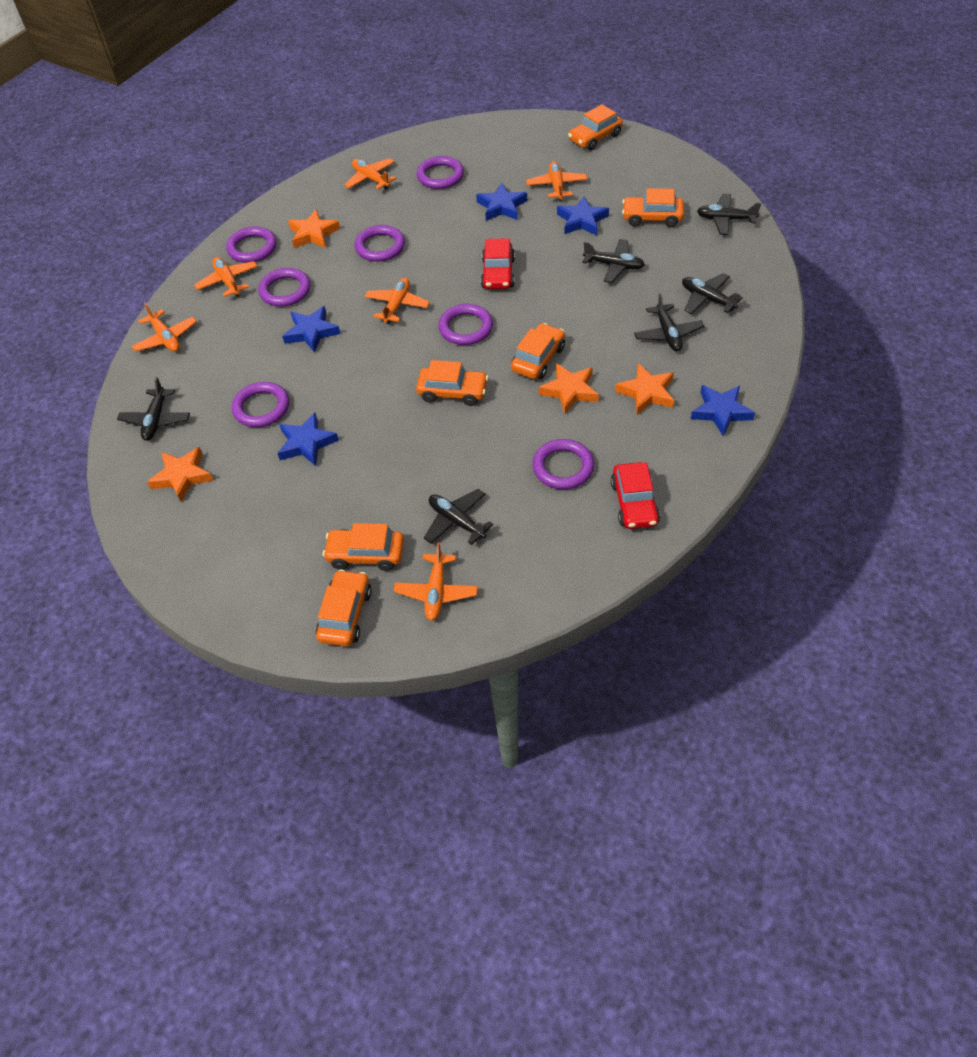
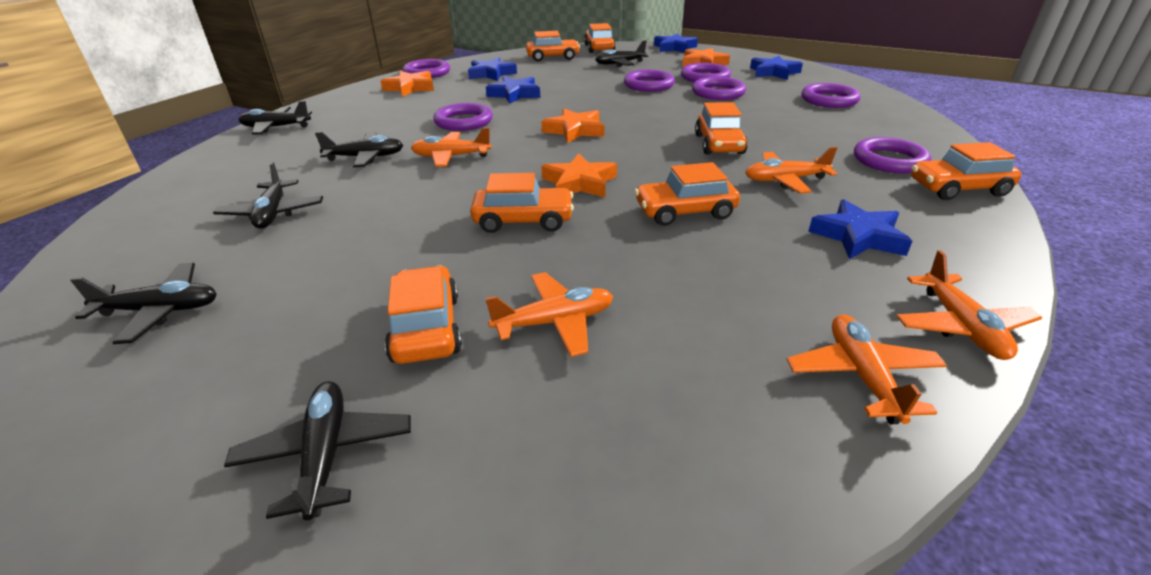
orange car: [316,570,372,646] [323,523,404,571] [416,360,488,406] [511,323,565,379] [568,104,623,151] [622,188,684,227] = 6 -> [385,266,462,364] [470,173,574,233] [526,31,580,62] [584,23,616,53] [635,162,740,226] [695,102,748,155] [911,142,1021,200] = 7
orange plane: [131,302,197,352] [194,257,258,297] [344,158,397,190] [364,278,430,324] [393,542,478,621] [526,161,587,201] = 6 -> [411,128,492,167] [485,272,613,357] [745,147,837,193] [787,314,947,424] [896,250,1042,360] = 5
red car: [481,238,515,289] [611,462,660,529] = 2 -> none = 0

